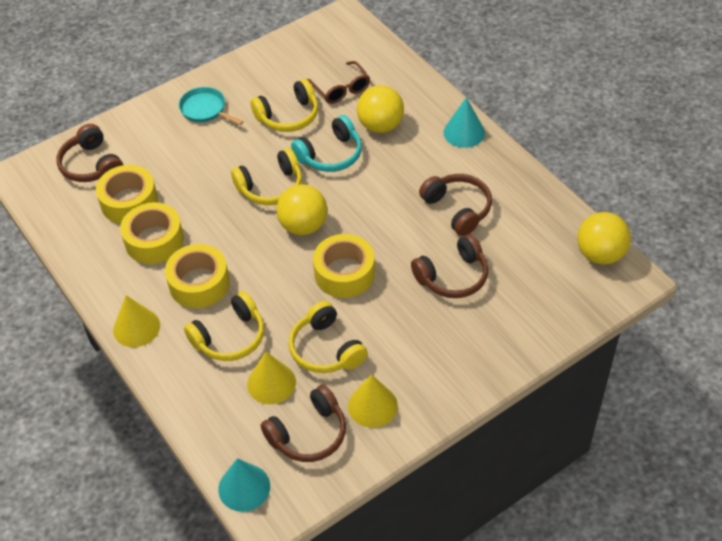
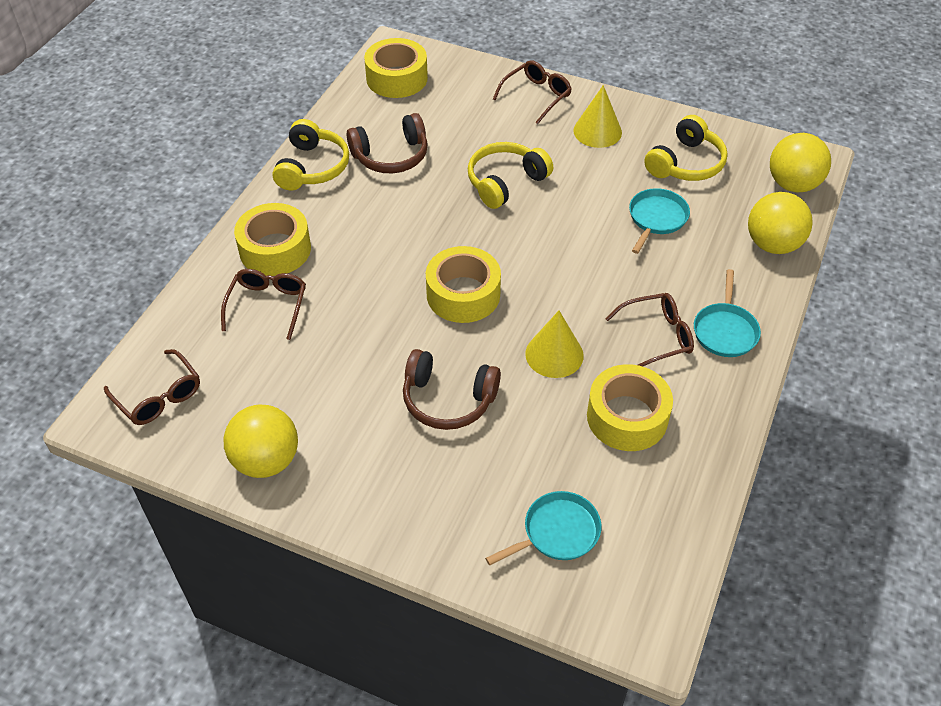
brown glasses: [307,61,370,104] = 1 -> [104,349,200,425] [221,269,306,340] [493,60,572,124] [605,293,694,367] = 4
brown headphones: [57,124,123,182] [261,385,346,462] [411,234,488,298] [419,174,492,236] = 4 -> [347,113,428,173] [403,349,501,430] = 2
turquoise cone: [218,458,270,512] [444,97,485,148] = 2 -> none = 0
turquoise headphones: [291,115,362,172] = 1 -> none = 0
turquoise pan: [179,87,243,125] = 1 -> [485,491,601,565] [629,188,690,254] [694,269,761,357] = 3
yellow cone: [113,295,160,347] [247,352,296,404] [348,374,398,428] = 3 -> [525,310,584,378] [573,85,622,148] = 2
yellow headphones: [184,291,264,361] [231,148,302,205] [251,79,318,132] [289,301,368,373] = 4 -> [272,119,349,190] [468,142,553,209] [644,115,728,181] = 3

